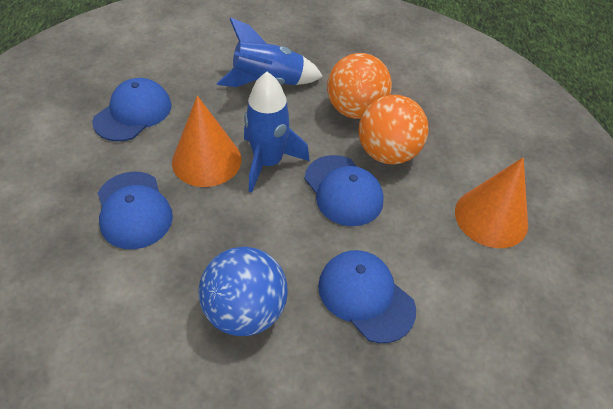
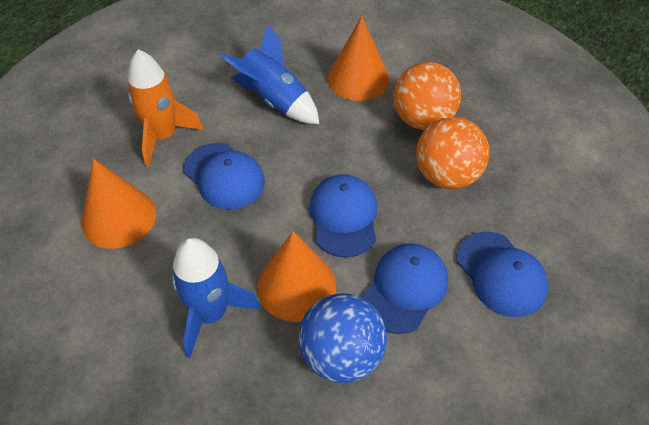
orange cone: [172,96,241,187] [455,157,528,248] = 2 -> [82,159,156,249] [257,231,336,322] [328,16,389,101] = 3
orange rocket: none = 0 -> [128,49,204,167] = 1

